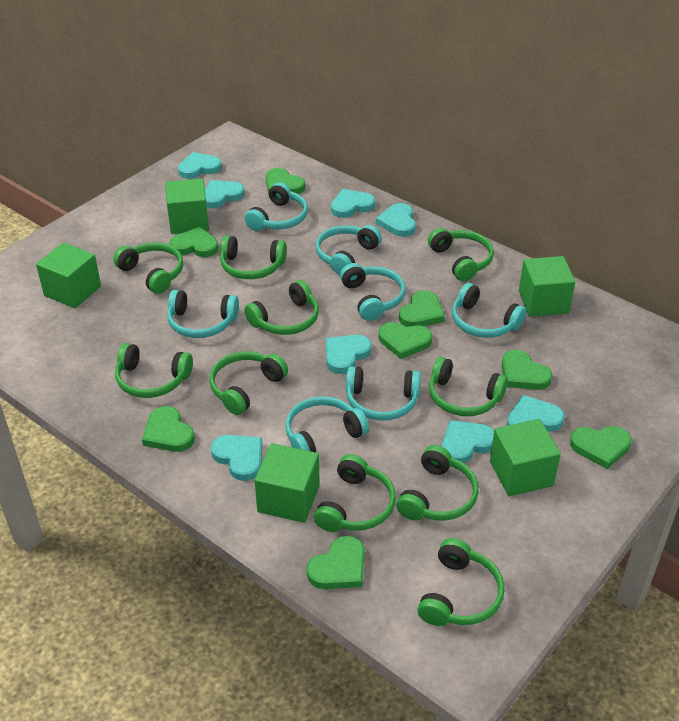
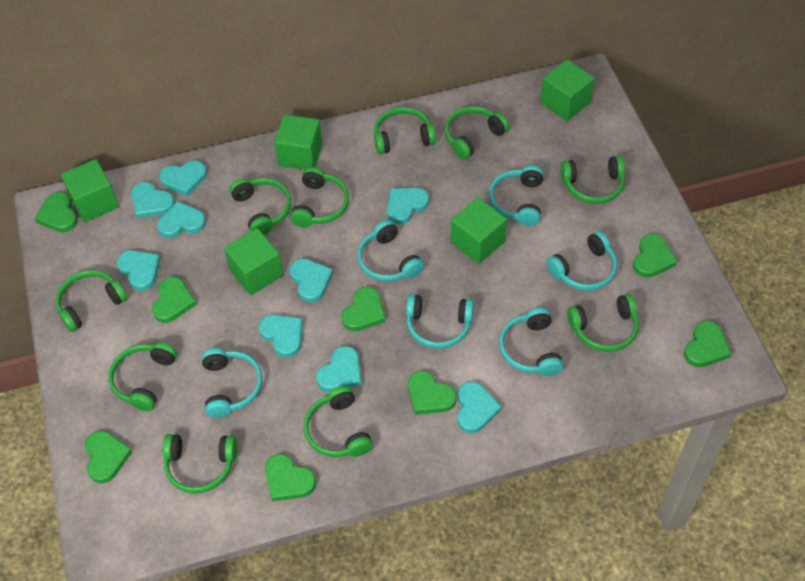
turquoise headphones: [167,290,239,338] [245,182,308,231] [285,396,369,452] [315,225,382,275] [340,263,406,321] [346,366,421,421] [452,283,527,338] = 7 -> [202,348,262,418] [357,220,424,282] [406,294,474,348] [489,165,544,226] [499,308,563,376] [546,231,617,291] = 6
turquoise heart: [178,152,222,179] [205,180,245,208] [211,435,262,481] [326,335,372,374] [331,189,375,218] [376,203,416,237] [442,420,494,463] [507,395,565,432] = 8 -> [116,250,160,291] [131,182,175,219] [157,201,206,238] [159,161,207,197] [259,315,303,358] [289,259,333,303] [316,346,362,392] [387,188,429,224] [457,382,502,433] = 9

